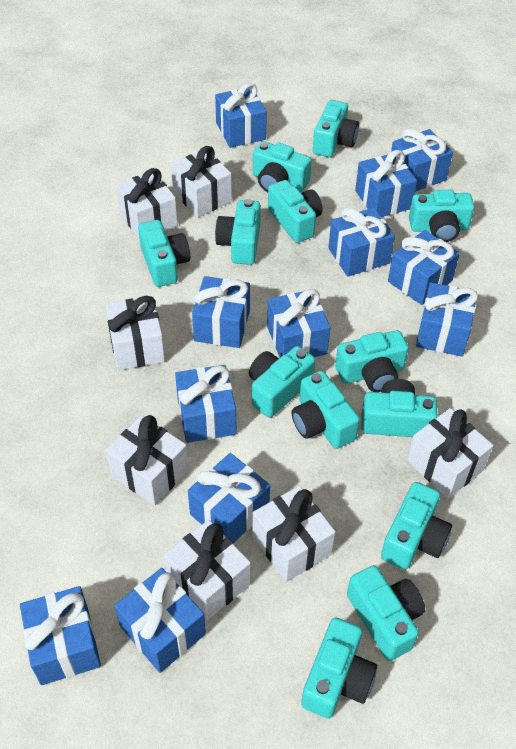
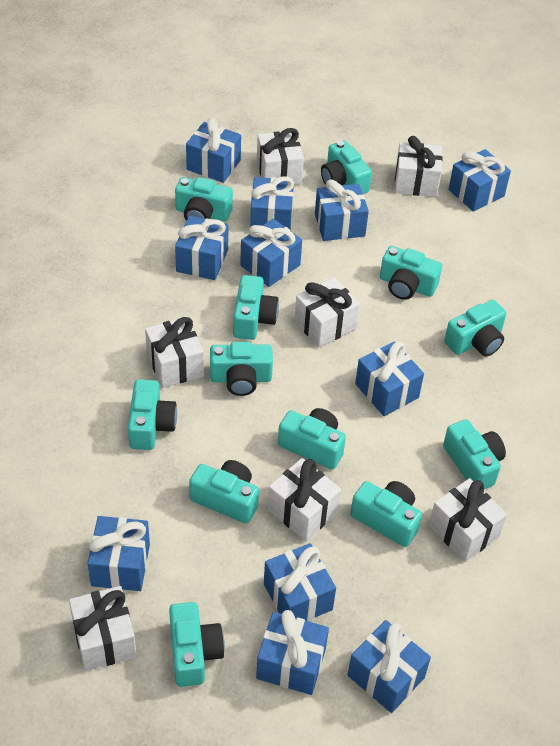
blue gift: [20,586,101,685] [114,568,206,673] [175,365,236,443] [188,453,270,543] [192,276,250,348] [215,83,267,148] [267,289,330,357] [328,207,395,276] [355,150,417,217] [388,230,460,305] [391,129,453,192] [416,282,478,356] = 12 -> [87,516,150,591] [175,216,228,280] [186,118,241,183] [240,219,302,287] [250,176,294,231] [256,610,329,695] [264,543,336,621] [315,179,369,241] [348,620,431,713] [355,341,424,416] [448,149,511,212] = 11
turquoise camera: [138,220,190,287] [215,199,261,265] [249,346,316,418] [253,141,312,192] [268,180,322,243] [292,371,360,449] [301,617,377,719] [313,100,359,157] [335,330,409,392] [347,565,425,661] [361,379,437,437] [381,482,452,570] [409,190,475,242] = 13 -> [128,379,177,450] [169,602,225,687] [175,177,233,221] [189,460,259,524] [210,342,273,396] [233,275,279,340] [278,408,346,469] [321,140,372,194] [350,481,422,547] [380,246,442,300] [443,419,506,489] [444,300,506,356] = 12

